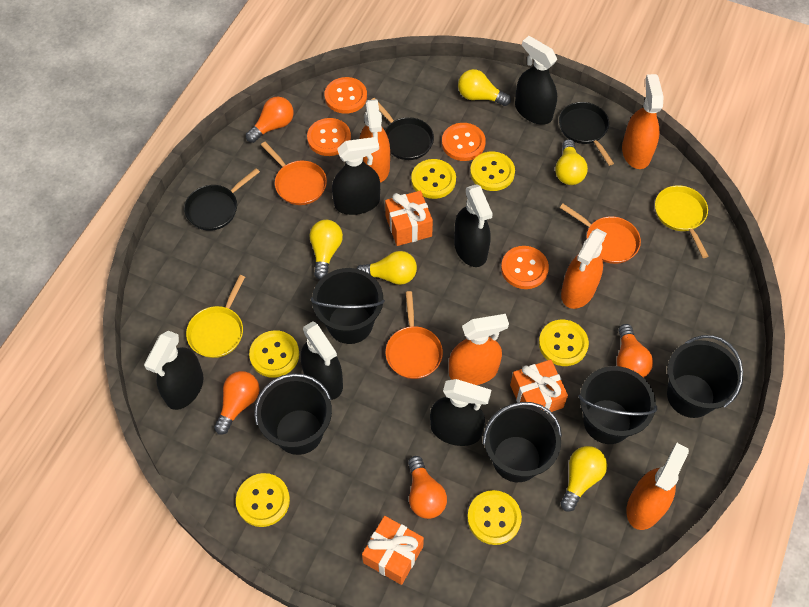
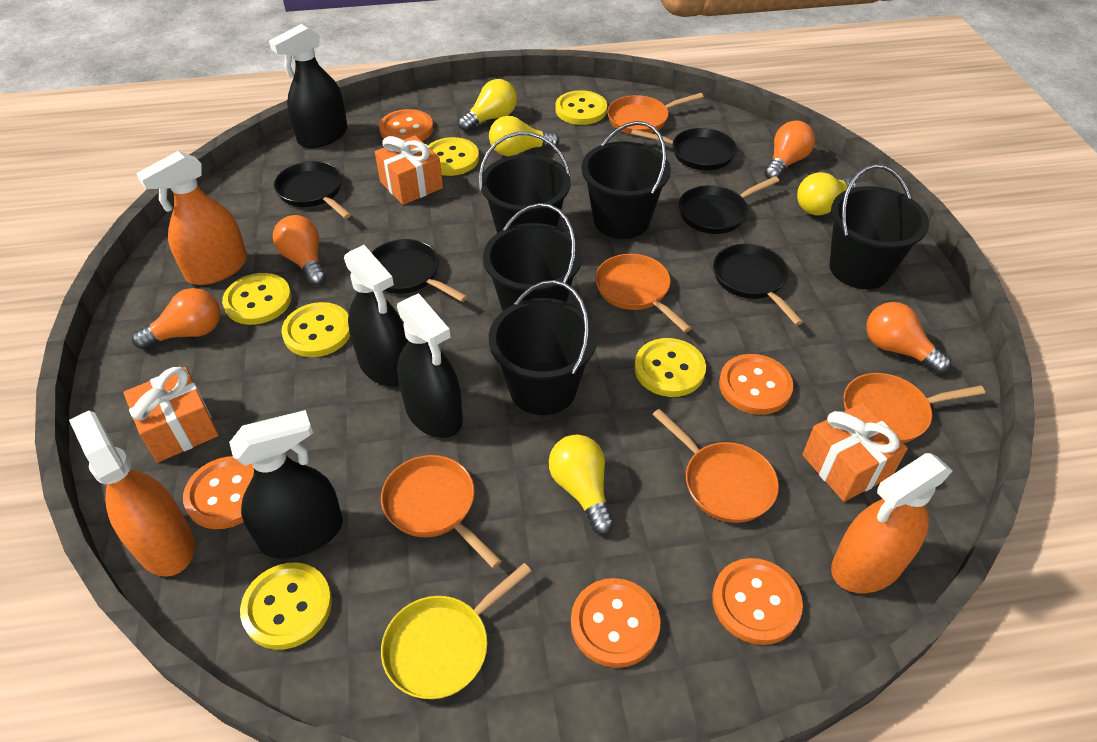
black pan: [184,168,260,231] [371,98,434,160] [559,102,614,166] = 3 -> [274,161,351,219] [371,239,468,302] [631,128,737,170] [679,176,779,234] [713,244,803,325] = 5
black spray bottle: [144,331,204,410] [301,321,343,400] [332,137,380,215] [430,379,491,446] [454,184,493,267] [515,36,557,124] = 6 -> [229,410,343,559] [269,24,348,148] [344,245,408,387] [397,293,463,438] = 4
orange button: [307,118,351,156] [324,77,367,114] [442,123,486,161] [501,246,549,289] = 4 -> [183,456,254,529] [379,109,433,141] [571,578,661,668] [712,558,803,645] [719,354,793,415] = 5
orange pan: [261,142,327,205] [386,291,443,379] [560,204,641,264] = 3 -> [381,455,501,568] [595,254,691,332] [607,93,704,134] [652,409,779,523] [843,373,985,443] = 5
orange spray bottle: [359,99,390,183] [449,314,509,385] [561,229,607,309] [622,74,664,169] [626,443,689,530] = 5 -> [69,410,195,577] [136,151,247,285] [831,453,953,593] = 3
yellow light bulb: [310,220,343,280] [356,251,417,285] [458,69,511,106] [555,139,588,185] [560,446,607,512] = 5 -> [458,79,517,131] [489,116,559,156] [549,434,614,535] [797,172,856,216] = 4
yellow pan: [186,275,245,358] [655,185,708,258] = 2 -> [381,563,531,699] = 1

